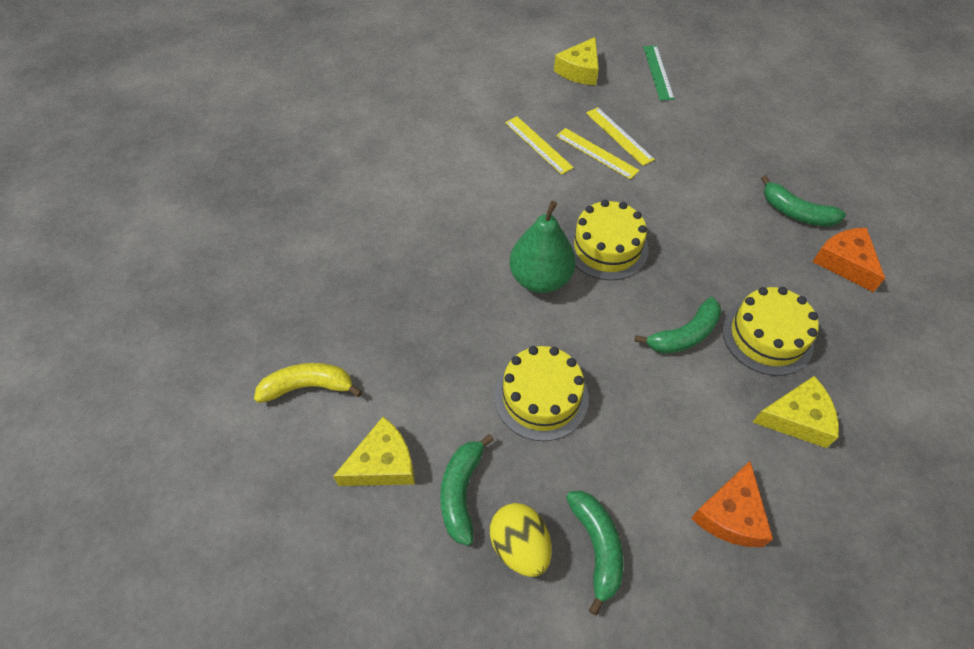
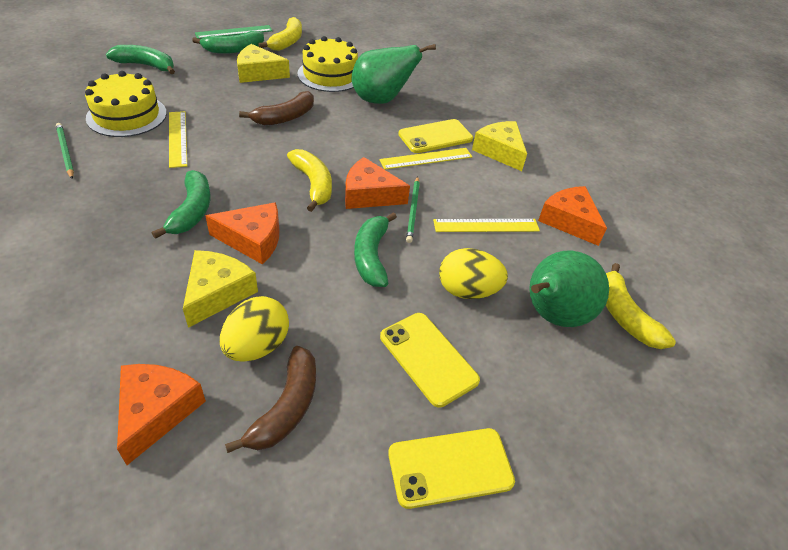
brown banana: none = 0 -> [225,346,316,453] [239,91,314,125] = 2
green pear: [510,201,576,293] = 1 -> [352,44,436,104] [529,250,609,327] = 2
green pencil: none = 0 -> [56,123,74,179] [406,176,420,243] = 2
orange cheese: [691,461,773,547] [812,228,885,292] = 2 -> [117,364,206,465] [205,202,279,265] [345,157,410,209] [538,186,607,246] = 4
yellow banana: [254,363,362,403] = 1 -> [258,17,302,51] [287,149,332,212] [606,263,676,349] = 3
yellow cake: [494,346,589,441] [567,200,649,280] [722,287,819,376] = 3 -> [85,71,167,137] [297,36,358,92] = 2
yellow egg: [490,503,552,577] = 1 -> [220,296,289,362] [439,248,508,299] = 2
yellow phone: none = 0 -> [380,313,480,408] [388,428,515,509] [398,119,473,153] = 3

